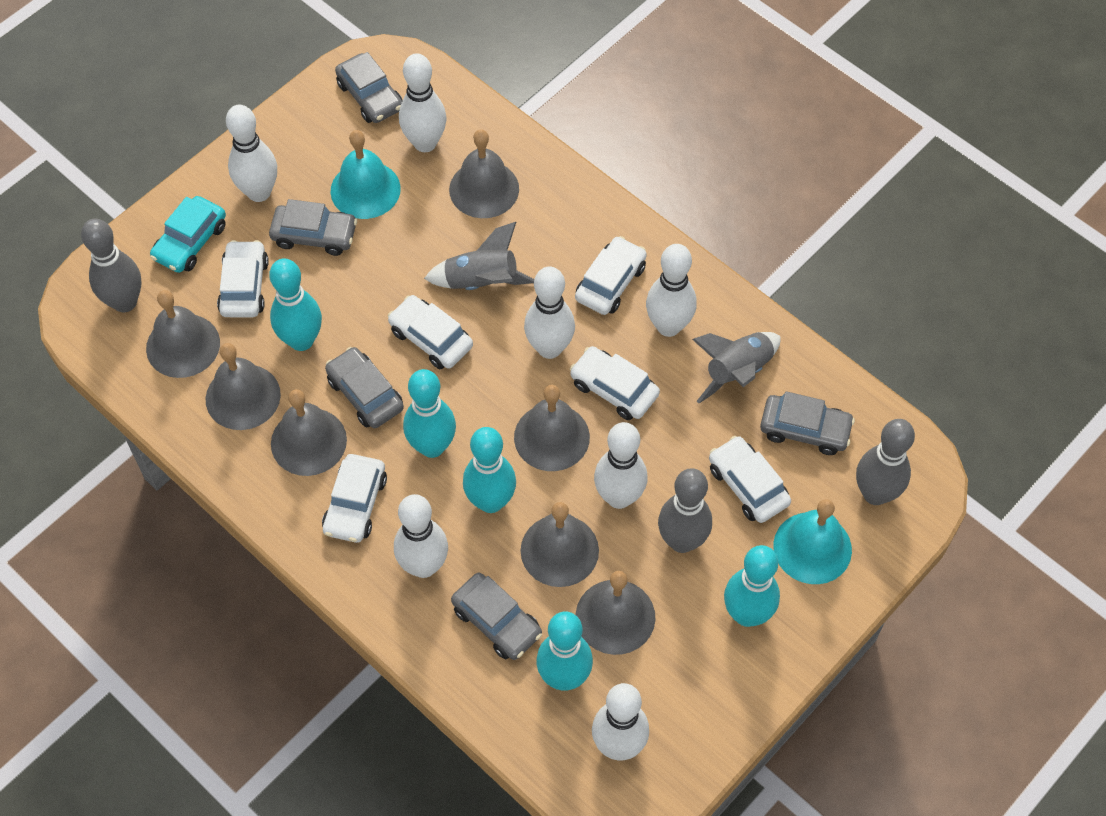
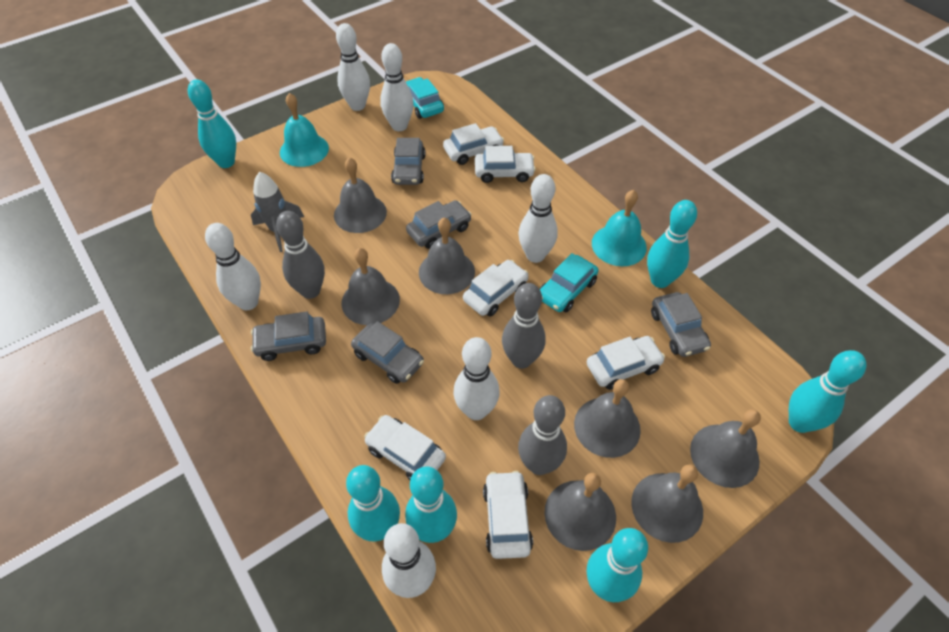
grey rocket: [424,222,534,290] [692,332,781,403] = 2 -> [251,172,304,252] = 1
turquoise bowling pin: [269,258,322,351] [403,369,456,458] [463,427,516,513] [536,611,593,691] [724,545,780,627] = 5 -> [188,79,236,168] [346,465,400,541] [405,466,457,543] [587,528,648,602] [647,200,697,288] [789,350,866,433] = 6
turquoise car: [150,196,226,273] = 1 -> [406,77,444,119] [540,253,599,312] = 2
white bowling pin: [226,104,277,202] [394,494,448,578] [399,53,447,152] [524,267,575,359] [592,683,649,760] [594,422,648,509] [646,244,697,337] = 7 -> [205,223,261,310] [336,23,370,111] [380,43,414,131] [382,523,436,598] [454,337,499,420] [519,174,558,263] = 6

